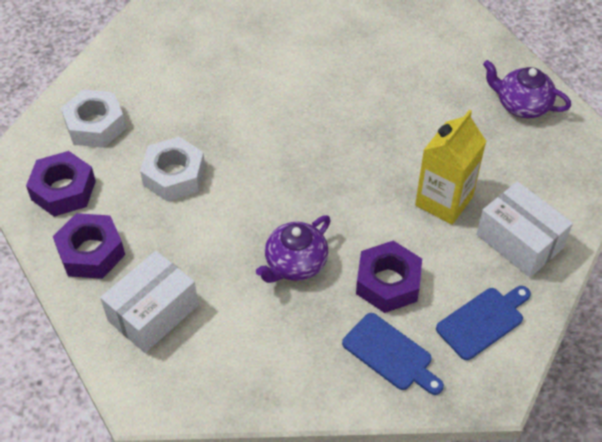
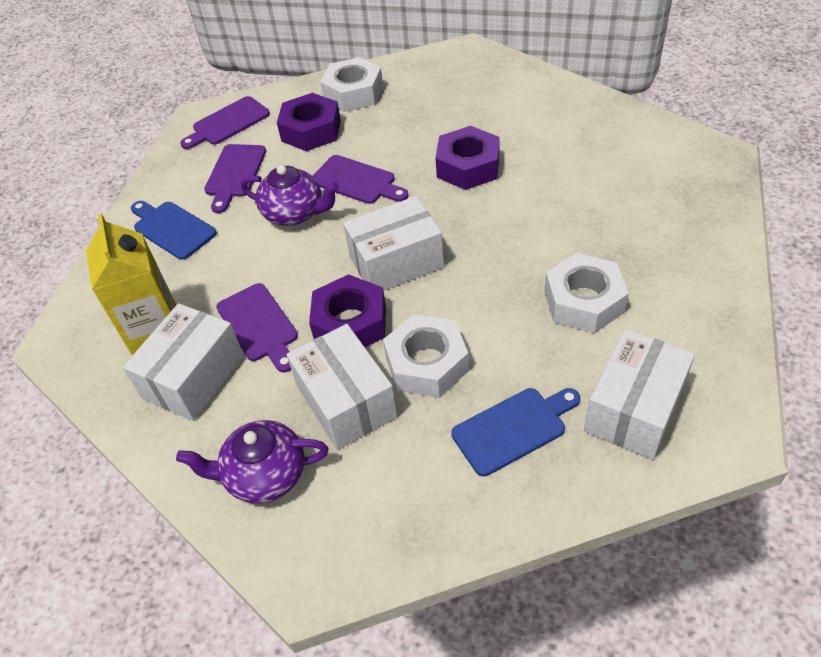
purple cutting board: none = 0 -> [180,96,270,149] [204,144,266,213] [216,283,298,372] [313,155,408,204] = 4
white box: [100,251,198,353] [476,181,573,277] = 2 -> [123,303,244,421] [286,324,397,450] [343,196,444,291] [584,329,695,459] = 4
white nut: [61,89,126,148] [140,137,205,201] = 2 -> [320,57,383,112] [383,314,469,398] [545,253,629,333] = 3

